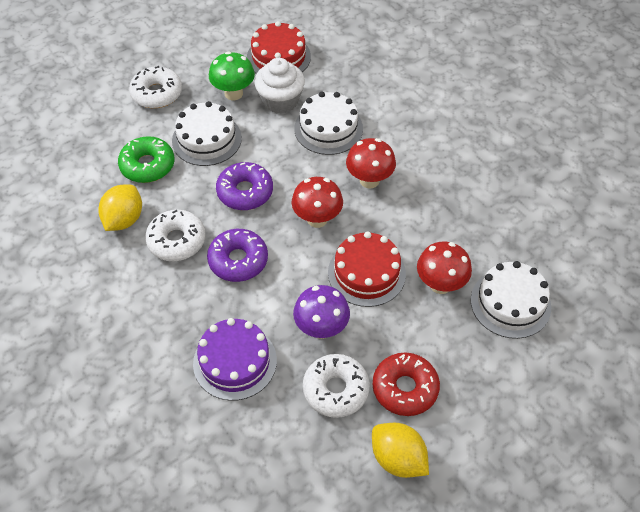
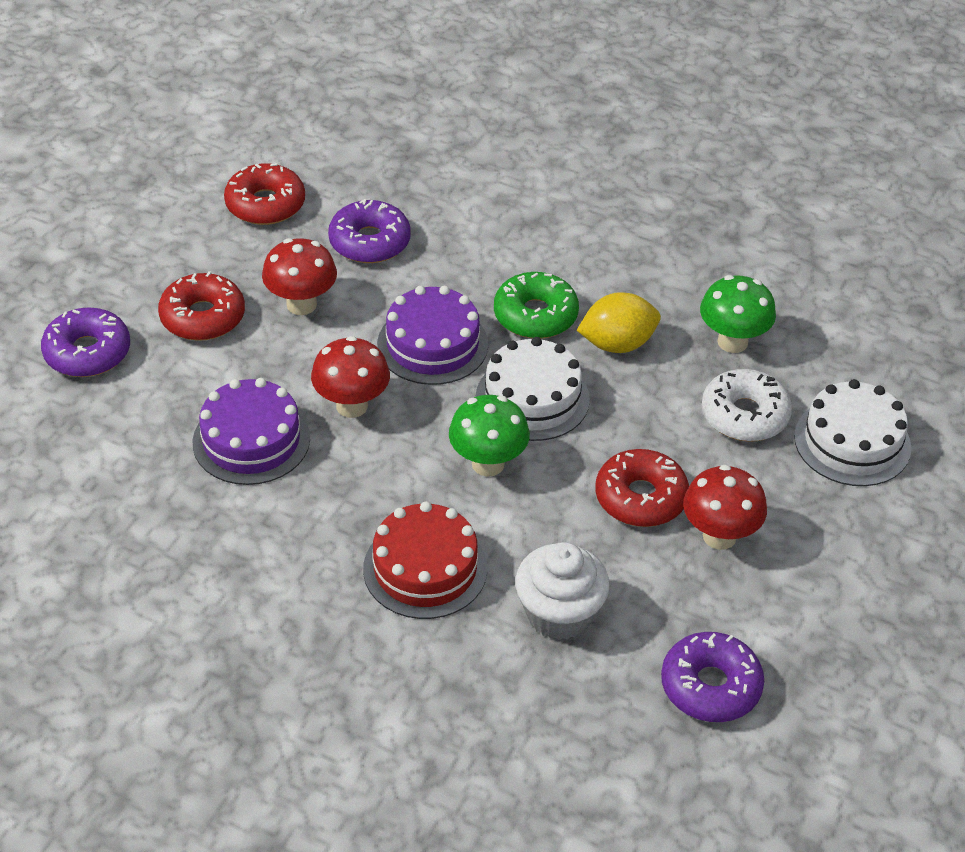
green mushroom: [209,51,255,100] = 1 -> [449,395,530,477] [700,275,776,353] = 2
purple cake: [193,318,277,401] = 1 -> [193,378,310,485] [377,286,488,385] = 2
purple donut: [207,229,268,282] [216,162,273,210] = 2 -> [41,308,130,377] [328,199,411,263] [661,632,764,722] = 3
purple mushroom: [293,285,350,339] = 1 -> none = 0
red cake: [247,21,311,74] [328,231,406,307] = 2 -> [363,502,487,619] = 1
red donut: [373,353,440,416] = 1 -> [158,271,245,341] [224,163,305,225] [595,449,689,527] = 3
white cake: [172,101,242,166] [294,92,363,155] [471,261,551,339] = 3 -> [476,337,590,441] [794,379,911,486] = 2
white donut: [129,66,182,108] [145,210,206,261] [303,354,370,418] = 3 -> [702,369,792,441] = 1
yellow lemon: [98,184,142,231] [372,423,429,478] = 2 -> [577,292,661,353] = 1

